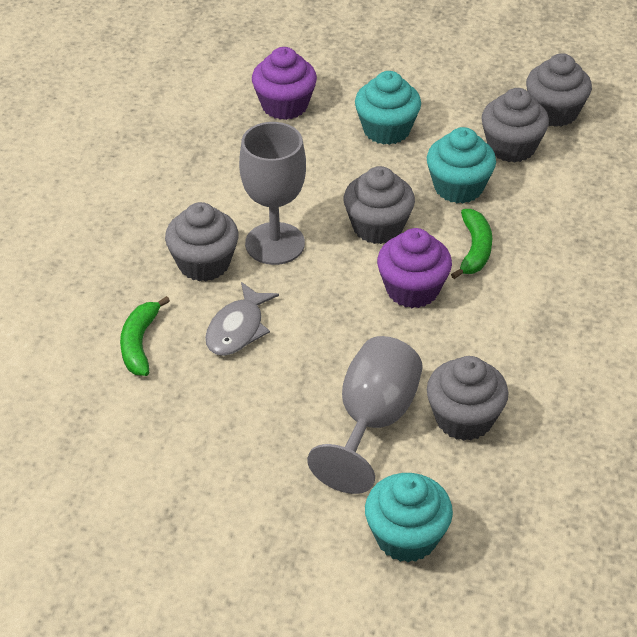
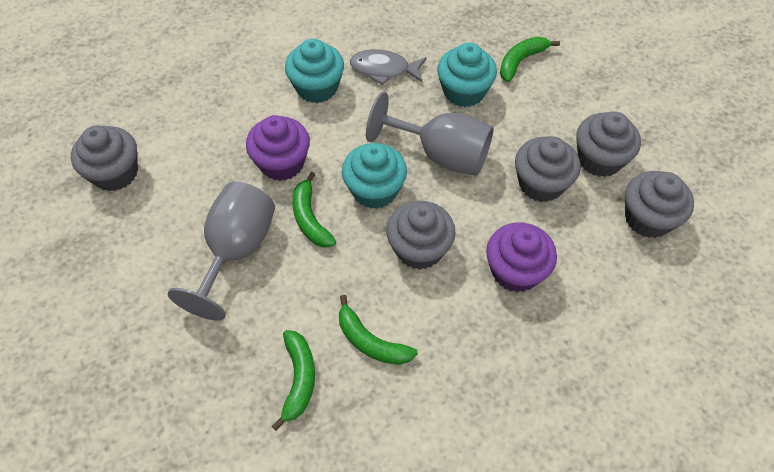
green banana: [120,296,170,376] [451,209,492,279] = 2 -> [272,330,315,431] [292,172,336,247] [339,295,418,365] [500,37,560,82] = 4

